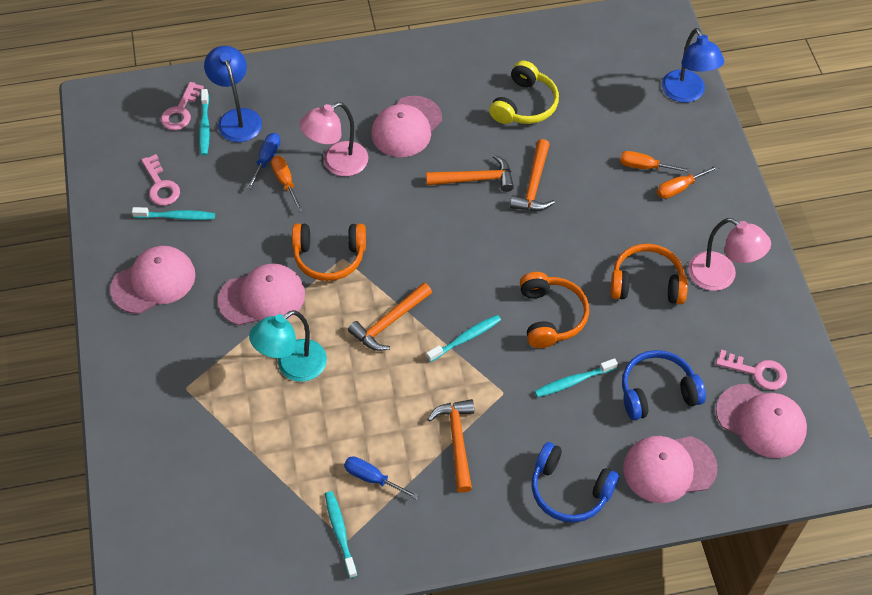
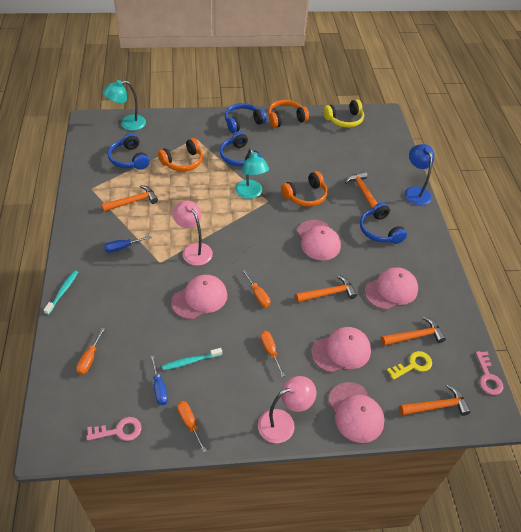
blue headphones: [531,442,619,523] [622,350,706,420] = 2 -> [108,133,150,170] [220,132,262,166] [225,103,267,133] [360,202,407,244] = 4
blue lamp: [204,46,262,142] [662,28,724,103] = 2 -> [405,144,434,206] = 1
orange hammer: [348,283,432,351] [426,155,514,192] [428,399,474,493] [510,139,555,211] = 4 -> [101,185,158,212] [295,275,357,302] [345,171,378,209] [381,317,446,346] [400,385,471,416] = 5
orange screwdriver: [271,156,303,212] [620,151,691,173] [657,165,720,199] = 3 -> [76,328,105,375] [177,401,207,453] [242,270,270,307] [260,331,285,377] = 4
pink key: [141,154,180,206] [161,82,204,130] [716,350,787,390] = 3 -> [87,417,141,441] [476,351,503,395] = 2
turquoise lamp: [249,310,327,382] = 1 -> [103,80,146,131] [235,148,269,199] = 2
turquoise toothbrush: [132,207,215,220] [199,89,210,156] [325,491,357,578] [426,315,501,362] [535,358,618,397] = 5 -> [44,270,78,315] [162,348,222,370] = 2
yellow key: none = 0 -> [387,351,432,380] = 1

